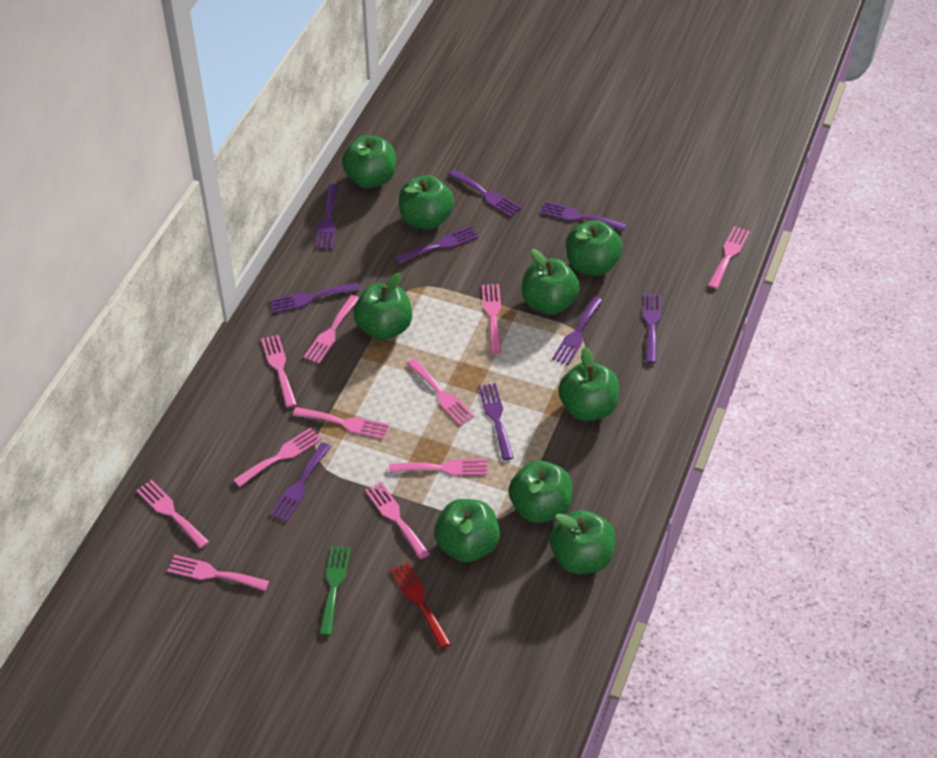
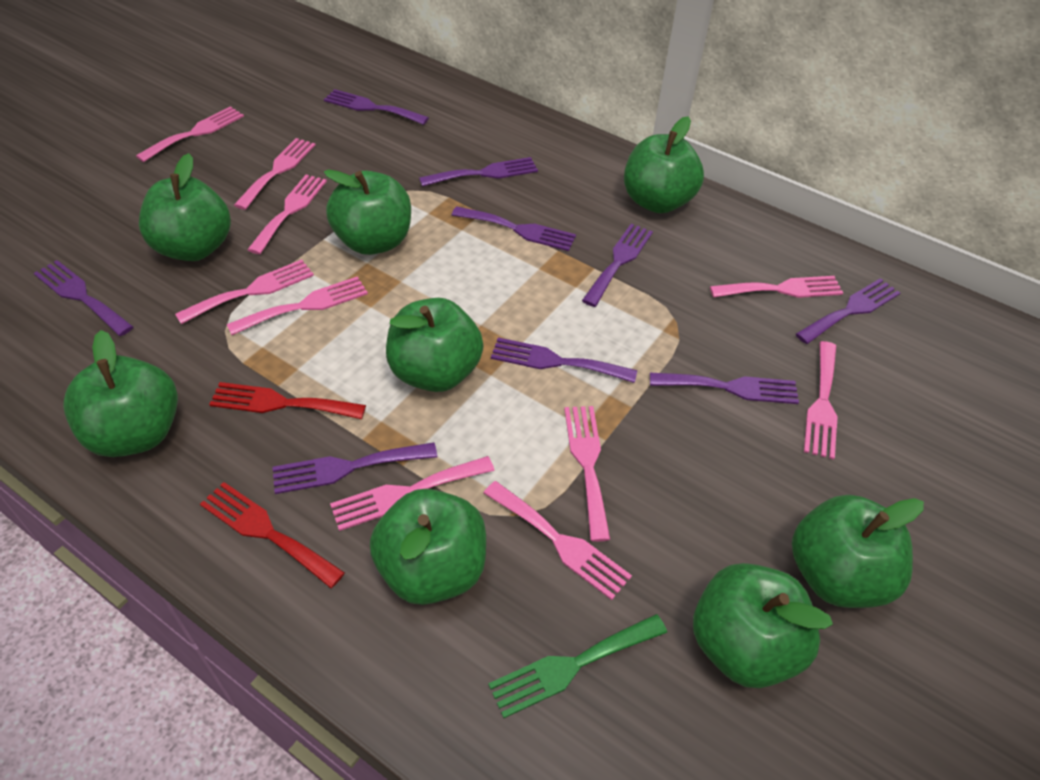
green apple: [342,135,396,188] [353,273,412,340] [399,175,454,230] [434,499,500,562] [509,460,573,523] [522,249,580,315] [550,510,615,574] [558,347,619,421] [566,220,623,276] = 9 -> [63,330,178,457] [139,153,231,261] [324,169,411,255] [370,489,486,605] [386,298,484,392] [624,116,704,213] [693,563,833,688] [792,495,924,608] = 8
pink fork: [136,480,209,549] [167,555,269,591] [233,428,322,487] [261,335,297,407] [293,407,389,439] [304,295,359,364] [365,482,430,559] [389,459,488,476] [407,358,475,426] [482,284,502,354] [708,226,750,289] = 11 -> [136,106,244,162] [175,259,314,324] [227,276,368,335] [234,138,316,210] [247,175,327,254] [330,456,495,531] [484,481,632,600] [564,406,611,542] [710,276,843,298] [804,341,838,459] = 10
red fork: [391,562,451,649] = 1 -> [200,482,345,588] [209,382,366,419] = 2

